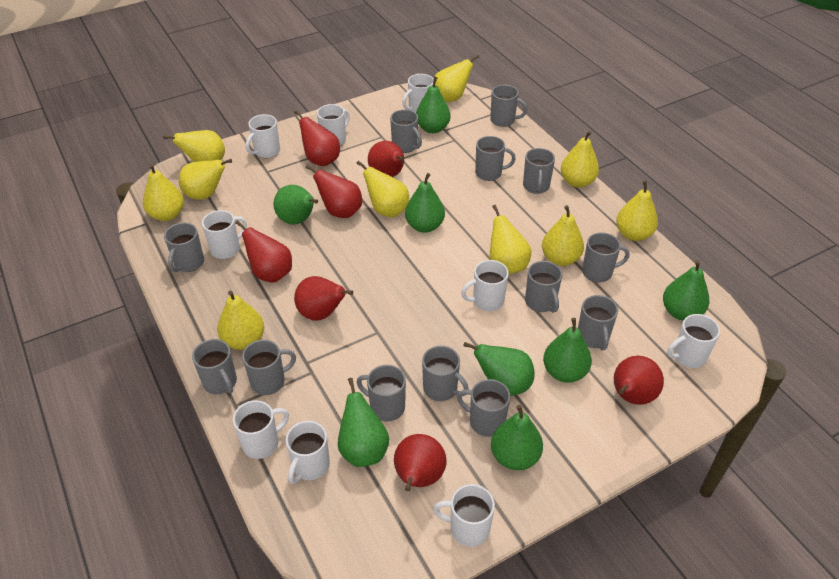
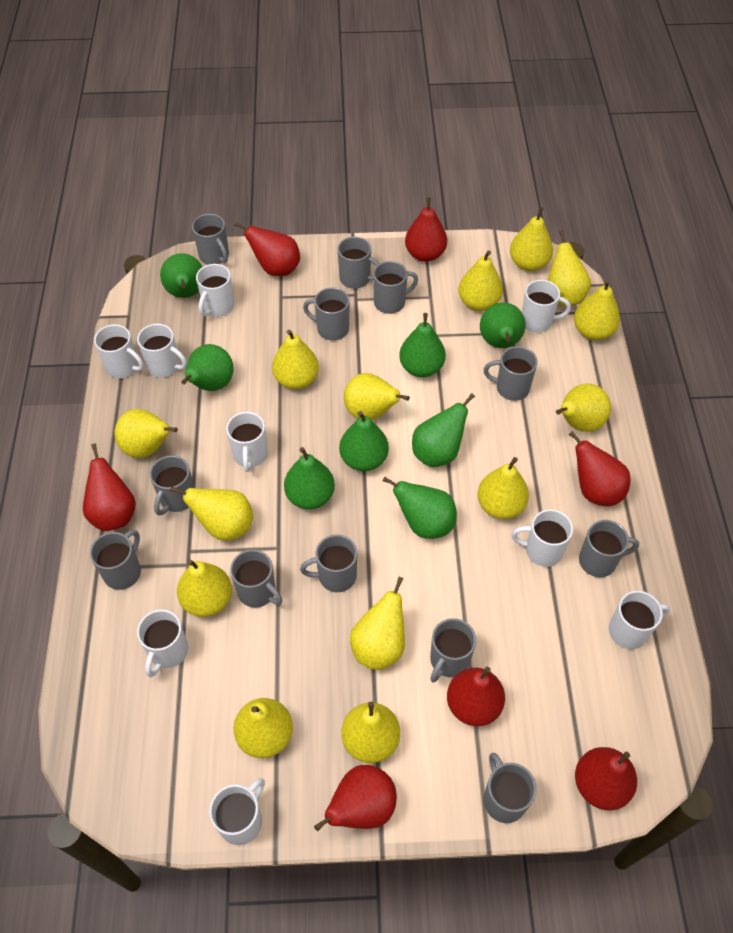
grey mug: [164,223,204,272] [192,339,237,394] [242,340,296,395] [357,365,406,421] [390,109,422,153] [422,346,469,401] [457,379,510,437] [475,136,516,181] [490,85,527,127] [523,148,555,194] [525,261,562,313] [578,295,618,351] [582,232,630,282] = 13 -> [90,530,141,590] [150,455,194,515] [192,214,229,265] [230,550,282,608] [300,535,357,592] [303,287,350,341] [338,237,379,289] [373,261,418,314] [430,618,476,682] [483,753,537,823] [484,346,538,401] [579,520,639,577] = 12
yellow pear: [143,164,184,221] [163,130,225,162] [179,159,232,200] [217,290,264,350] [356,160,409,217] [435,54,479,102] [490,205,531,274] [542,205,584,266] [561,131,599,188] [616,180,658,241] = 10 -> [115,409,178,458] [170,486,253,540] [177,559,232,617] [234,698,293,758] [272,330,319,389] [342,701,400,763] [344,373,410,420] [350,577,405,670] [459,250,503,311] [477,457,529,519] [510,207,553,271] [547,230,591,306] [556,384,611,432] [574,279,620,340] = 14

